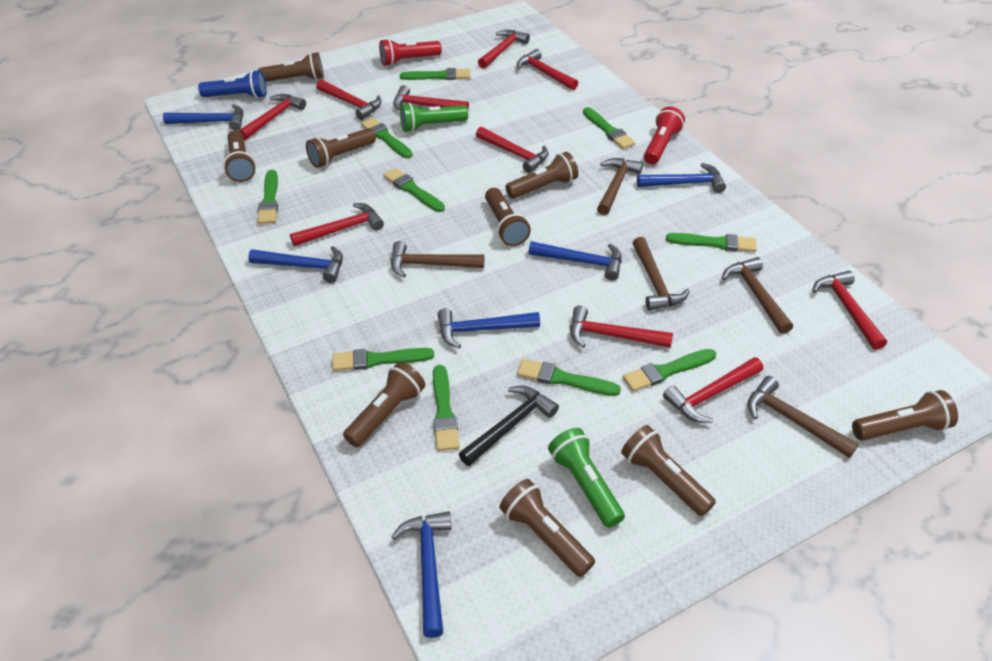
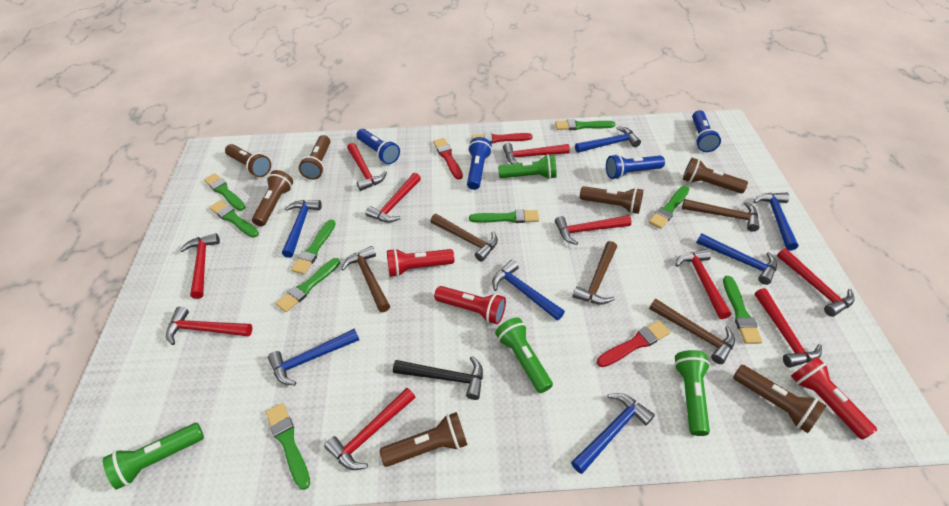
blue flashlight: [198,70,267,98] = 1 -> [357,129,400,164] [467,137,492,190] [606,154,665,179] [692,110,721,152] = 4
blue hammer: [163,104,243,131] [248,246,343,283] [392,511,452,638] [437,308,540,348] [528,241,622,280] [637,163,726,193] = 6 -> [268,329,359,386] [282,200,322,258] [492,260,565,321] [571,393,655,474] [575,126,641,153] [696,233,777,285] [753,193,798,250] = 7
brown flashlight: [223,130,256,182] [258,52,324,82] [306,128,376,168] [343,362,425,447] [485,188,531,246] [499,479,595,577] [505,152,578,199] [621,425,716,516] [852,390,958,441] = 9 -> [225,144,271,177] [252,170,293,226] [299,135,330,180] [380,412,467,467] [580,186,643,214] [683,158,748,193] [733,365,826,433] = 7
green brush: [258,170,278,224] [332,348,434,371] [361,117,412,158] [383,168,445,212] [400,68,470,80] [433,365,460,451] [517,359,621,396] [583,107,635,149] [623,349,716,392] [666,233,757,252] = 10 -> [204,173,245,211] [209,200,259,238] [266,403,310,490] [276,258,340,312] [291,220,336,274] [469,209,539,223] [555,119,615,130] [649,186,689,229] [723,276,762,344] = 9
green flashlight: [400,103,468,132] [548,428,625,528] = 2 -> [103,423,204,490] [495,317,553,393] [498,154,557,179] [674,350,710,436] = 4
red brush: none = 0 -> [433,138,463,180] [472,133,533,144] [597,320,670,367] = 3
red flashlight: [379,39,442,66] [644,107,685,165] = 2 -> [387,248,454,277] [434,286,506,324] [791,357,877,440] = 3

